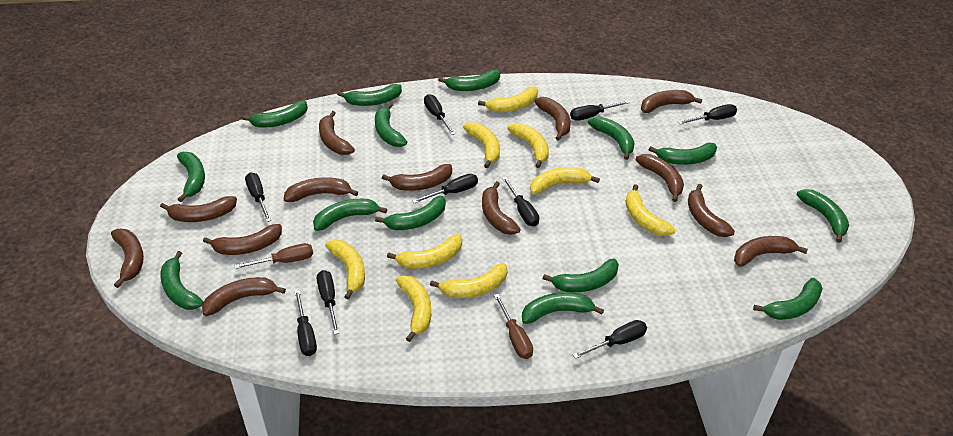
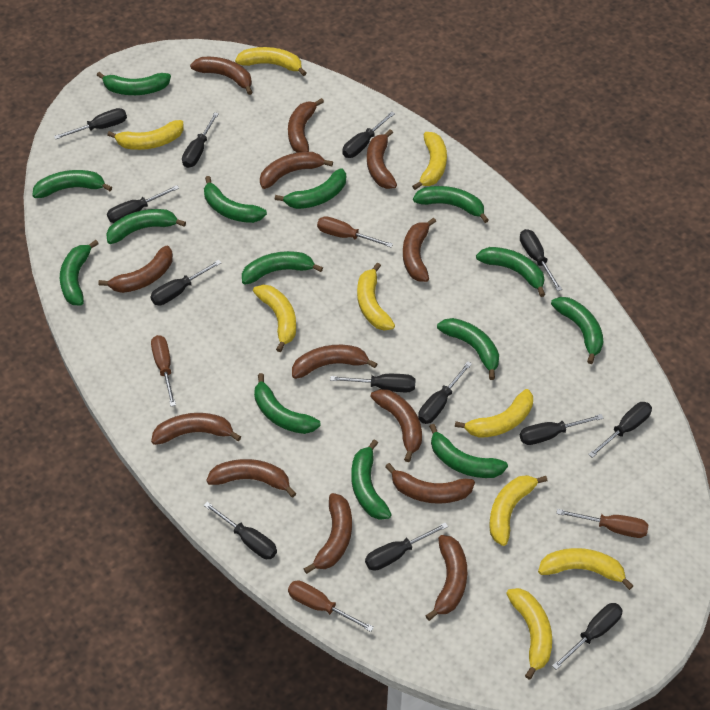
black screwdriver: [245,172,271,222] [295,290,317,356] [317,270,339,335] [412,174,478,203] [424,94,455,135] [502,177,539,226] [570,100,630,121] [573,320,647,359] [678,104,737,124] = 9 -> [54,108,127,139] [107,185,179,223] [150,260,221,305] [182,112,219,168] [204,502,277,559] [330,374,416,392] [342,111,395,158] [365,522,448,571] [418,361,472,424] [520,229,562,291] [520,414,603,445] [552,603,623,670] [588,402,652,458] = 13
brown screwdriver: [234,243,313,269] [494,294,533,359] = 2 -> [151,335,176,406] [288,580,374,632] [317,216,393,247] [556,509,648,538] = 4

